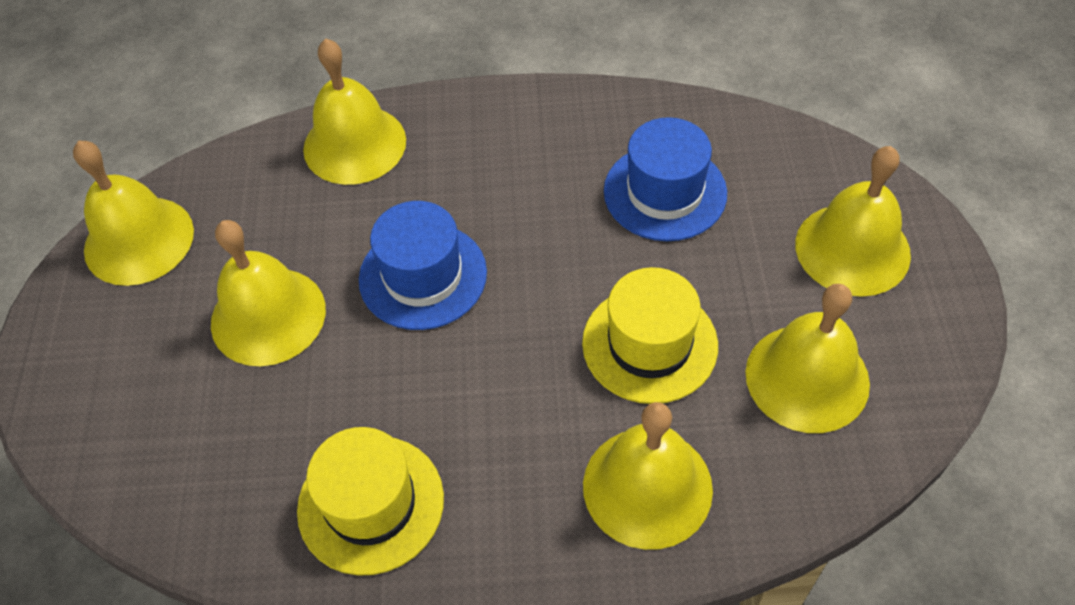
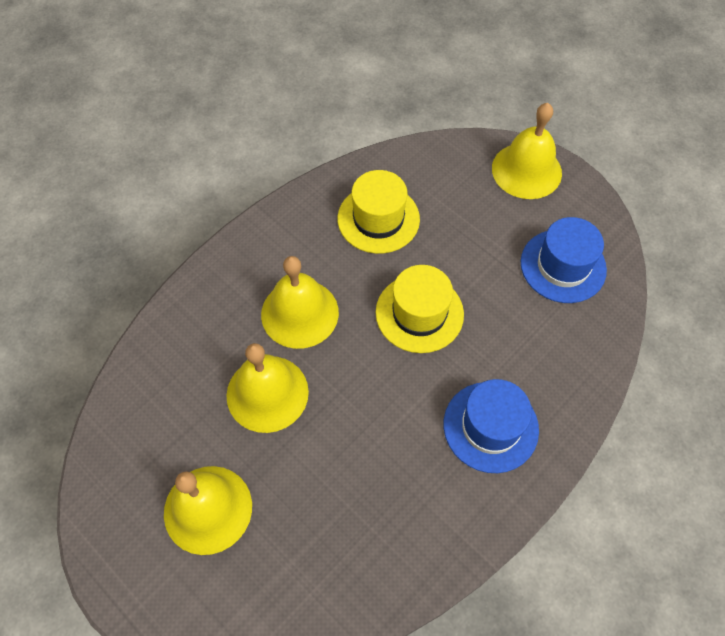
yellow bell: [73,140,194,286] [211,220,326,366] [303,38,406,185] [583,402,713,550] [745,284,870,433] [795,146,911,297] = 6 -> [164,466,252,555] [226,343,309,433] [261,256,339,349] [492,103,562,199] = 4

